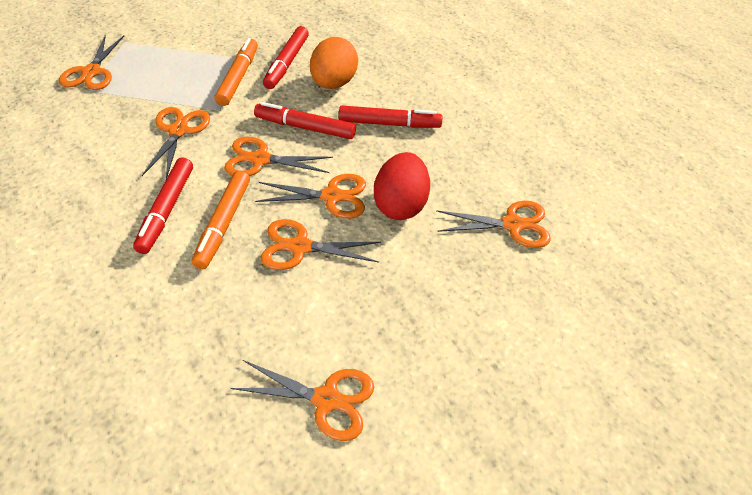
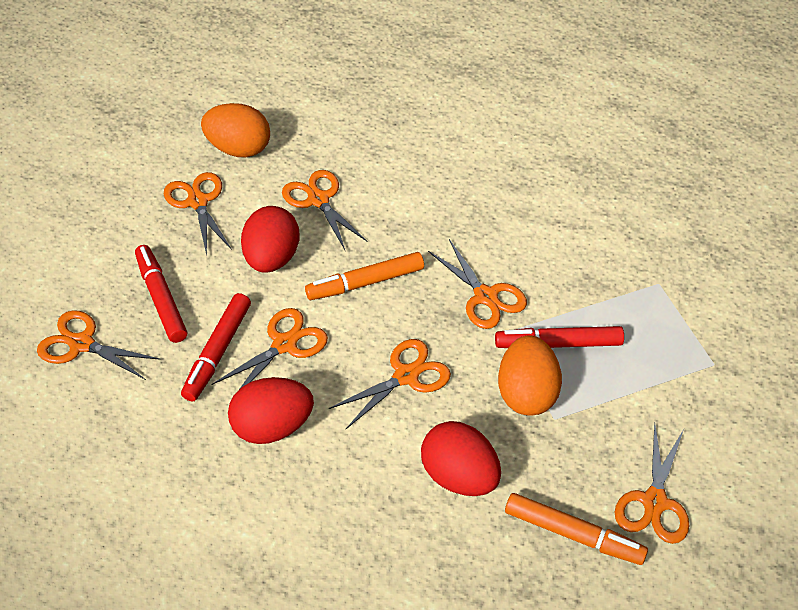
orange egg: [310,37,358,89] = 1 -> [201,103,270,157] [498,335,562,416] = 2
red egg: [374,152,430,220] = 1 -> [228,377,314,444] [241,206,299,272] [421,421,501,496] = 3
red marker: [133,157,193,254] [254,102,356,139] [263,26,309,89] [339,106,443,128] = 4 -> [135,245,187,343] [181,293,251,402] [495,326,624,348] = 3

